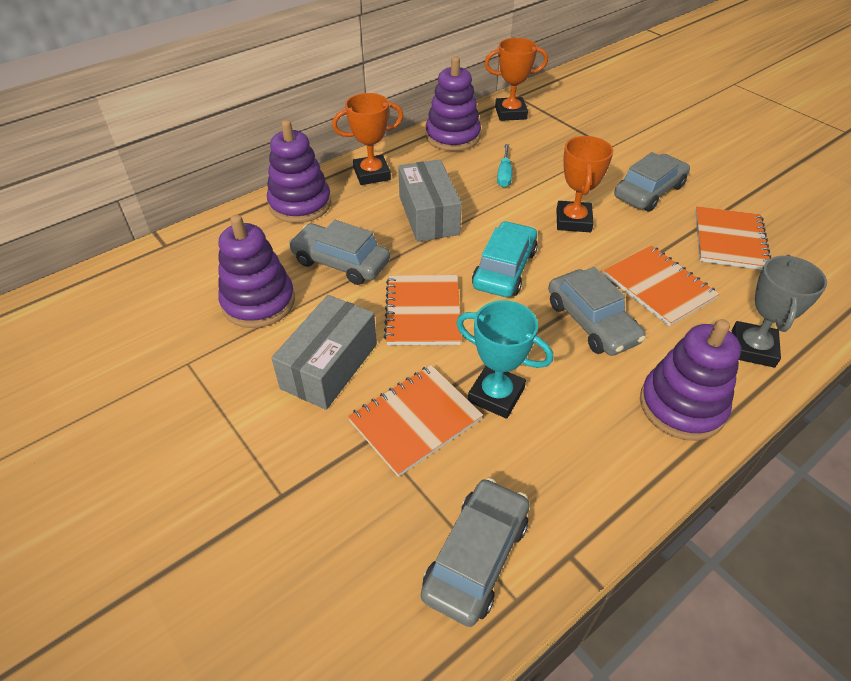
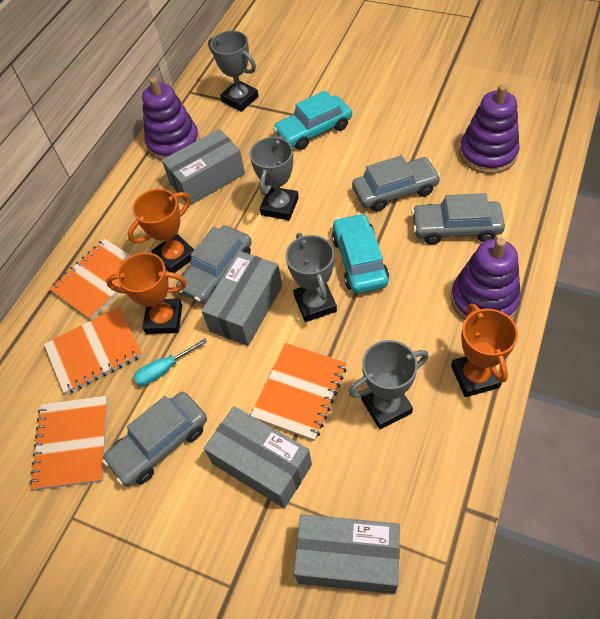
grey box: [271,295,377,410] [398,159,462,242] = 2 -> [162,129,245,206] [202,251,282,346] [204,406,312,508] [294,514,400,594] = 4
grey trophy: [732,255,827,368] = 1 -> [208,31,259,112] [250,135,299,220] [286,233,337,322] [348,340,429,429] = 4
purple stacking toy: [218,215,295,328] [267,120,331,223] [426,56,481,151] [640,319,741,441] = 4 -> [142,77,200,161] [451,238,521,320] [459,84,520,174] = 3
turquoise car: [472,221,538,297] = 1 -> [273,90,352,150] [332,213,389,294] = 2
turquoise trophy: [456,300,553,419] = 1 -> none = 0

